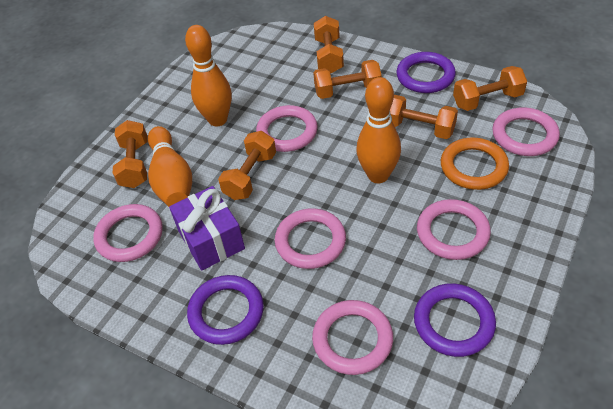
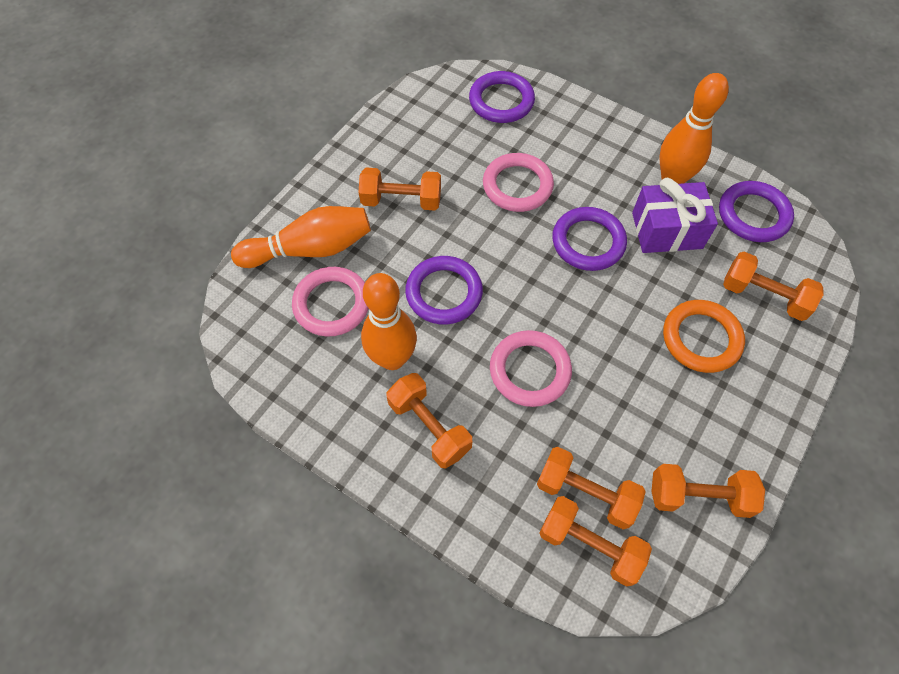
pink ring: [93,204,163,262] [256,105,318,152] [275,208,346,269] [312,300,393,375] [417,199,491,260] [492,107,560,156] = 6 -> [292,267,369,337] [483,153,554,212] [490,330,572,407] = 3
purple ring: [187,275,264,345] [396,52,456,93] [414,284,496,357] = 3 -> [405,256,483,325] [469,71,535,123] [552,207,627,271] [719,181,794,242] = 4

